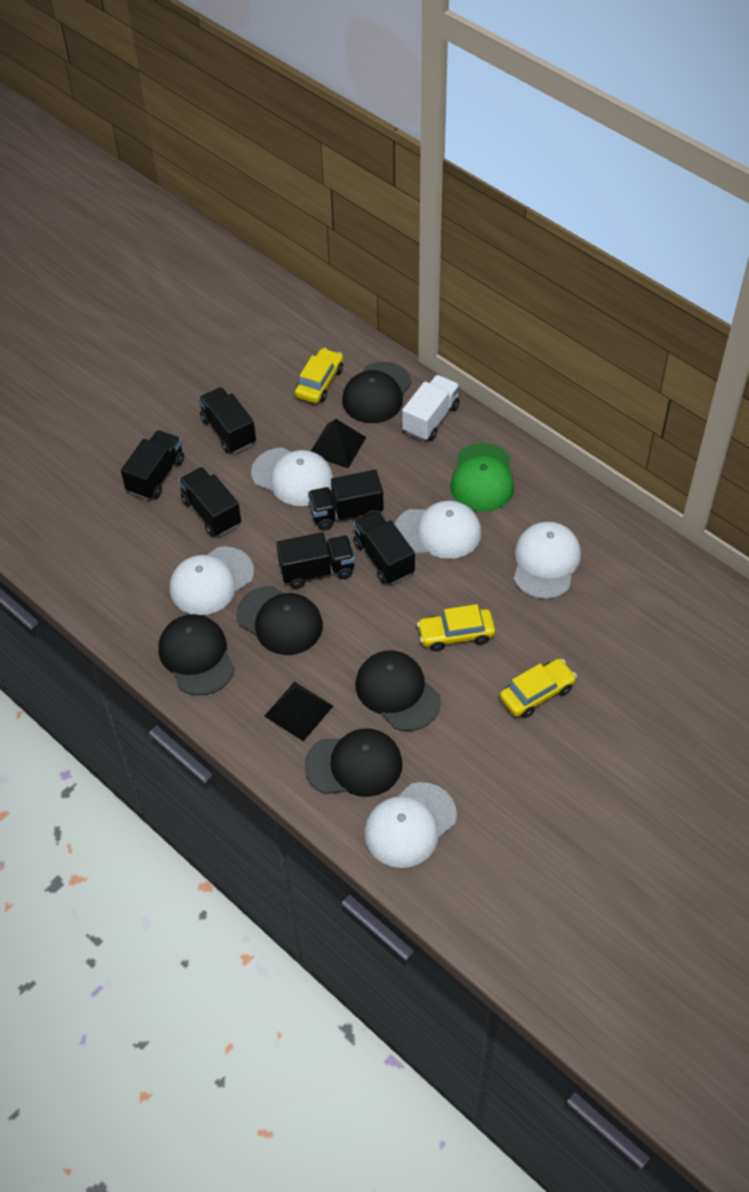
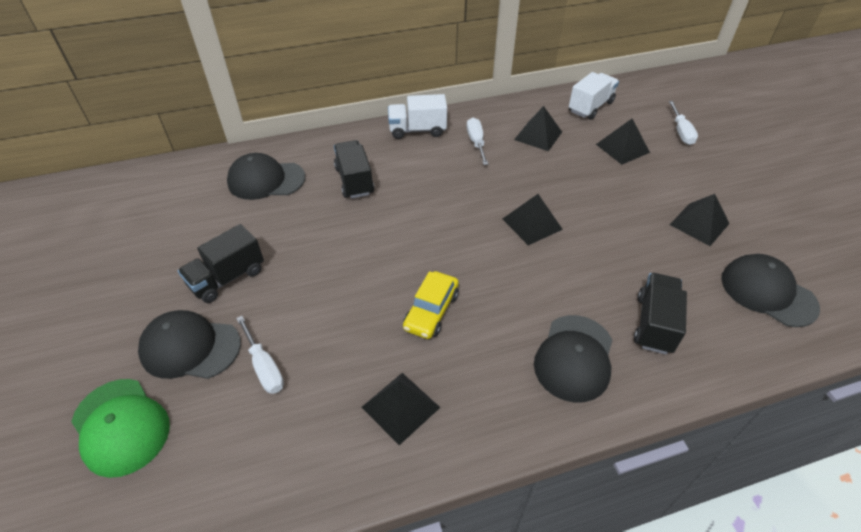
black cap: [158,614,235,695] [236,586,323,655] [304,728,402,797] [342,362,412,423] [356,650,441,731] = 5 -> [138,310,241,379] [227,153,305,200] [534,315,612,403] [721,254,820,327] = 4
black pyramid: [264,681,333,741] [311,419,366,468] = 2 -> [361,373,440,445] [503,194,563,245] [514,106,562,151] [596,119,650,165] [670,194,730,246] = 5
black truck: [121,430,184,500] [179,467,241,537] [198,387,256,454] [276,532,355,589] [308,470,384,530] [353,511,415,584] = 6 -> [178,224,264,303] [334,140,374,199] [634,273,687,354] = 3
white cap: [170,546,254,615] [251,448,333,506] [364,782,457,868] [394,501,482,559] [514,522,581,599] = 5 -> none = 0
white screwdriver: none = 0 -> [236,316,284,394] [467,118,488,165] [669,101,698,145] = 3
white truck: [402,375,460,441] = 1 -> [388,94,447,139] [569,72,619,120] = 2
yellow car: [295,348,343,403] [417,604,495,651] [500,659,577,718] = 3 -> [403,271,459,339] = 1

